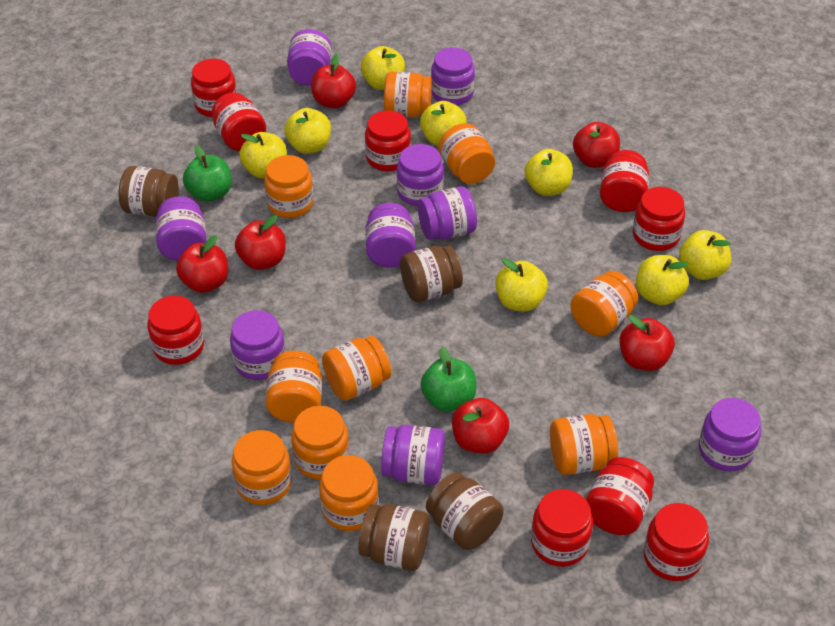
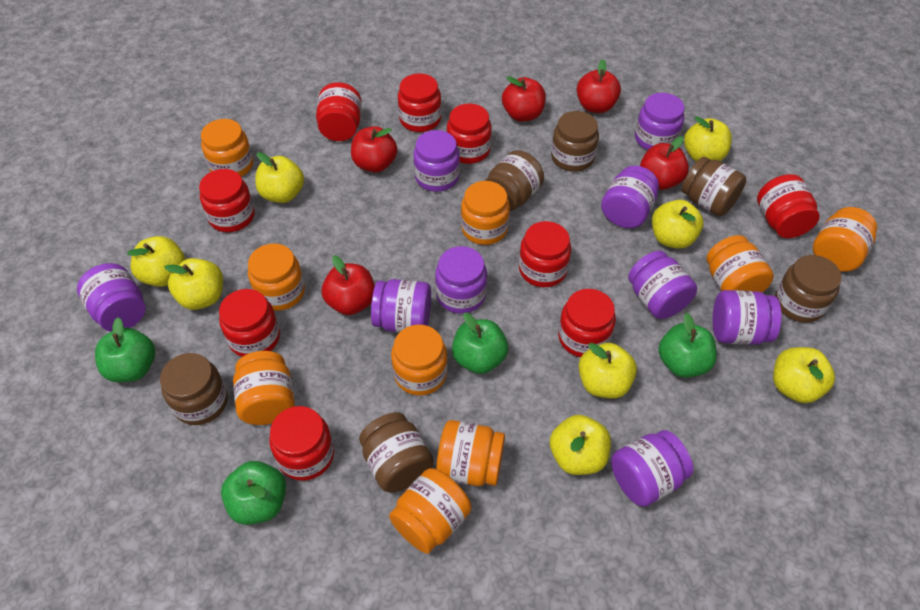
brown jar: [119,166,179,217] [358,504,430,571] [400,245,463,302] [426,472,504,550] = 4 -> [160,353,228,425] [359,412,434,492] [485,150,544,211] [551,111,599,172] [682,157,746,216] [775,255,842,323] = 6
green apple: [183,145,232,202] [421,347,476,412] = 2 -> [95,317,155,382] [221,461,286,525] [452,313,508,374] [658,313,717,378] = 4
orange jar: [232,430,292,505] [264,155,314,218] [266,351,322,423] [291,406,349,480] [319,455,379,531] [322,336,391,401] [384,72,432,117] [438,123,495,184] [550,414,618,475] [570,271,638,337] = 10 -> [201,119,253,177] [233,351,295,425] [248,244,305,311] [389,468,471,554] [391,325,448,396] [436,420,505,486] [461,181,510,245] [706,235,774,293] [813,207,877,272] = 9
red apple: [176,235,228,293] [235,215,286,270] [311,54,356,109] [452,398,509,454] [573,122,620,168] [619,315,675,371] = 6 -> [322,255,375,315] [351,126,397,172] [502,76,546,122] [577,59,621,113] [640,137,689,190] = 5

